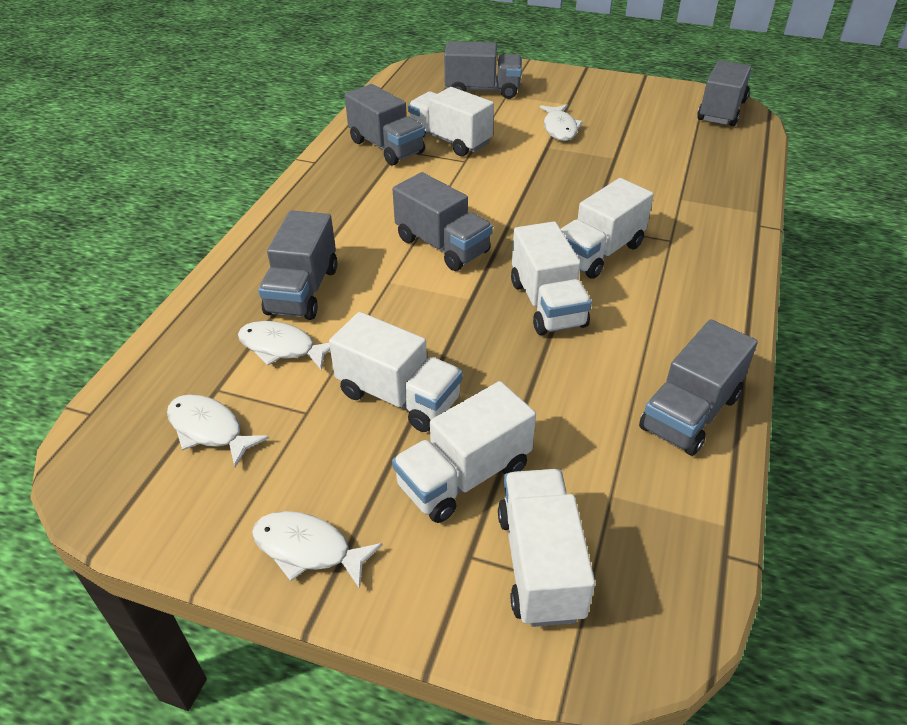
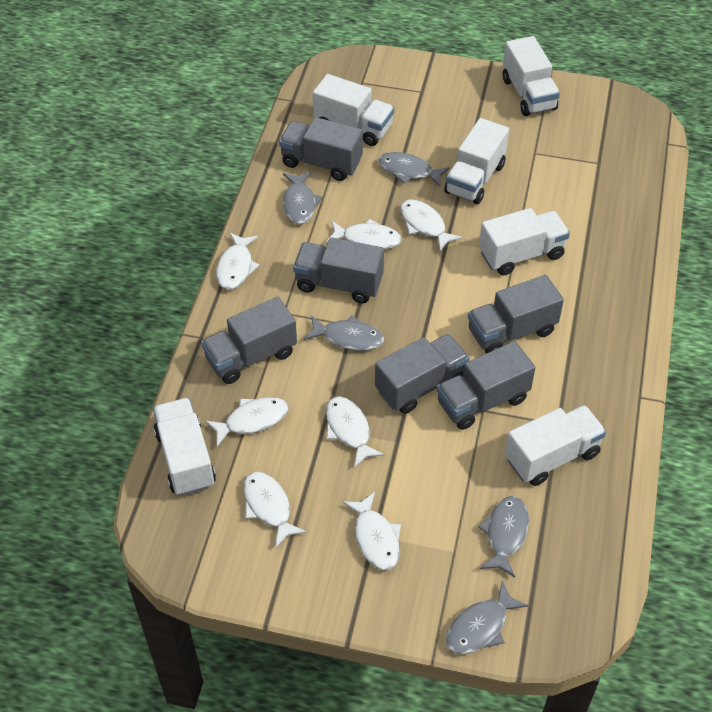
grey fish: none = 0 -> [283,172,322,224] [304,315,384,351] [378,152,450,187] [446,581,528,654] [478,496,529,577] = 5
white fish: [167,394,269,468] [238,321,330,370] [252,511,383,589] [540,105,583,141] = 4 -> [205,397,289,447] [216,232,260,290] [243,472,307,548] [326,219,402,250] [326,397,385,468] [343,492,401,571] [400,199,463,252] = 7

